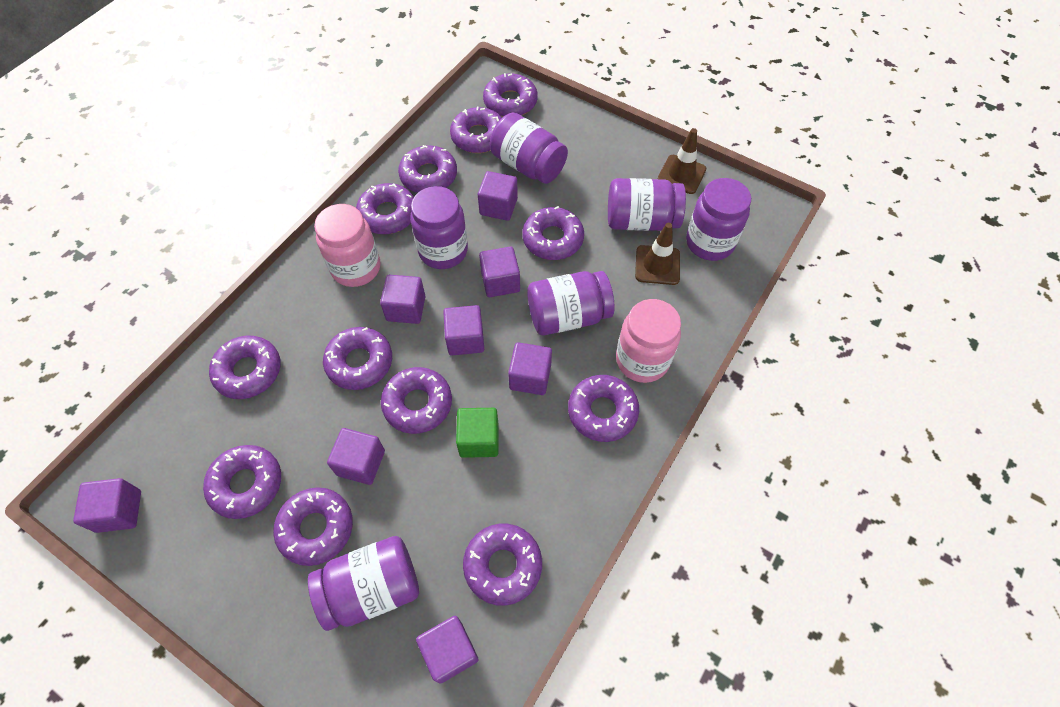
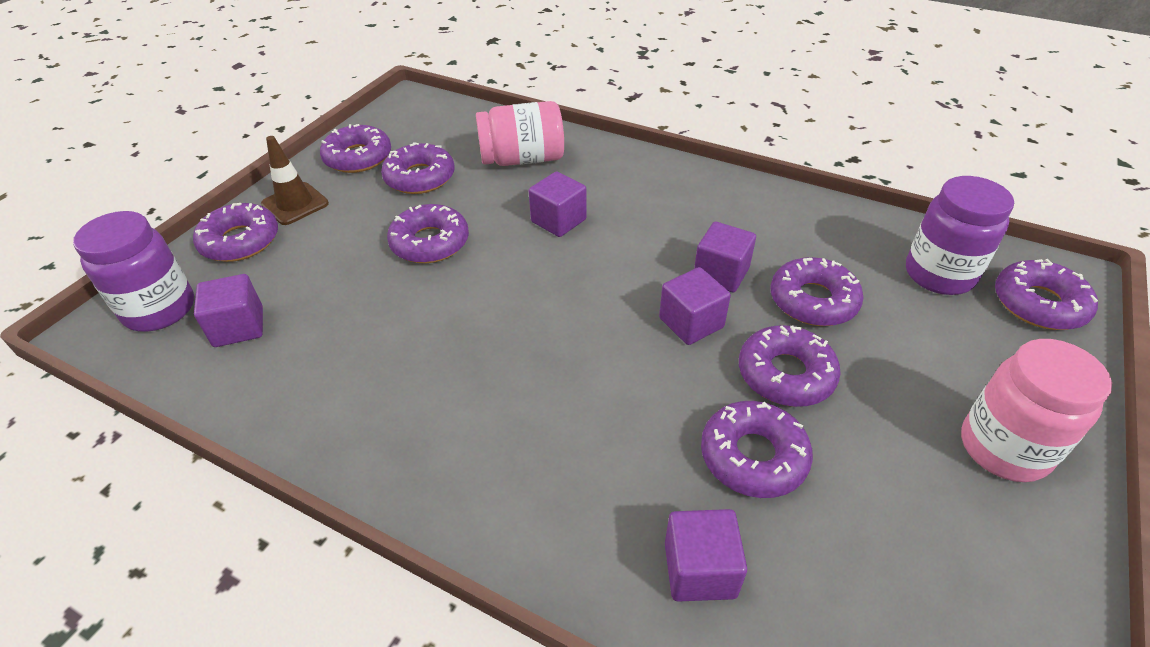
brown traffic cone: [635,223,680,285] [658,128,706,194] = 2 -> [261,136,329,225] = 1
green cube: [456,408,498,458] = 1 -> none = 0
purple cube: [73,478,141,533] [327,428,385,485] [380,275,426,324] [416,616,478,684] [443,305,484,355] [478,171,518,221] [479,247,520,297] [508,342,552,395] = 8 -> [194,274,263,347] [529,171,587,237] [659,267,731,345] [665,509,747,602] [694,222,756,292] = 5
purple donut: [203,445,281,519] [209,335,281,399] [273,487,353,566] [323,327,392,390] [356,183,414,234] [381,367,452,434] [398,145,457,193] [450,107,502,153] [463,524,542,606] [483,73,538,117] [522,206,584,260] [568,375,639,442] = 12 -> [193,203,278,262] [320,124,391,173] [381,142,455,194] [387,204,469,263] [701,401,813,498] [739,325,841,407] [771,257,863,326] [995,259,1098,330] = 8
purple jar: [308,536,419,631] [410,186,468,269] [490,113,568,184] [527,271,615,335] [608,178,686,231] [686,178,751,261] = 6 -> [73,211,194,332] [906,176,1014,295] = 2

